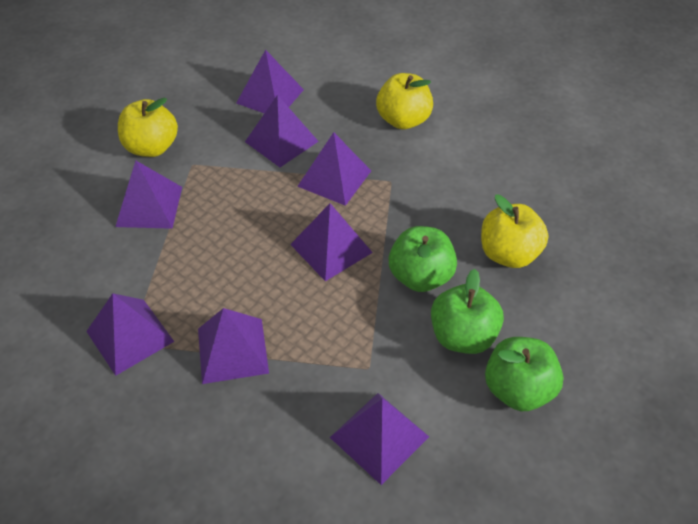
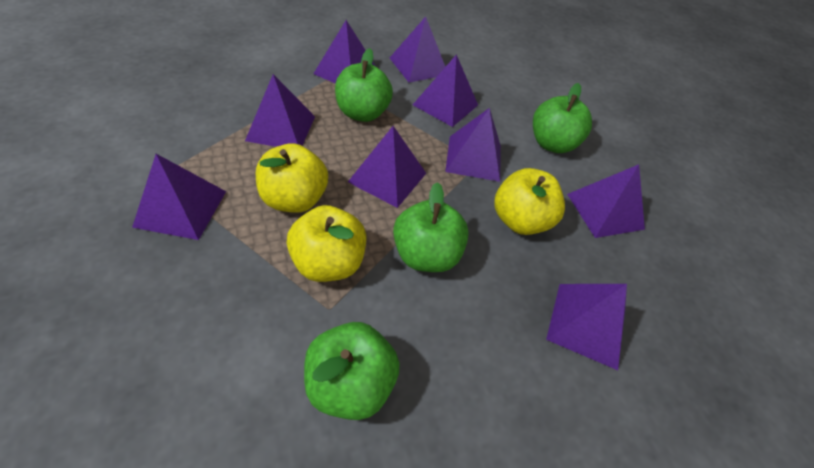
green apple: [389,226,457,292] [431,269,504,354] [485,337,564,411] = 3 -> [304,322,400,420] [335,48,393,122] [393,182,469,272] [533,83,592,153] = 4
purple pyramid: [86,293,174,376] [115,161,182,229] [198,308,269,384] [236,49,304,113] [245,95,319,167] [290,203,373,281] [297,132,371,206] [330,393,429,485] = 8 -> [132,154,226,240] [245,74,315,147] [313,20,375,84] [348,126,426,208] [390,16,445,83] [413,54,478,127] [445,108,501,182] [546,284,627,370] [567,164,645,238] = 9

